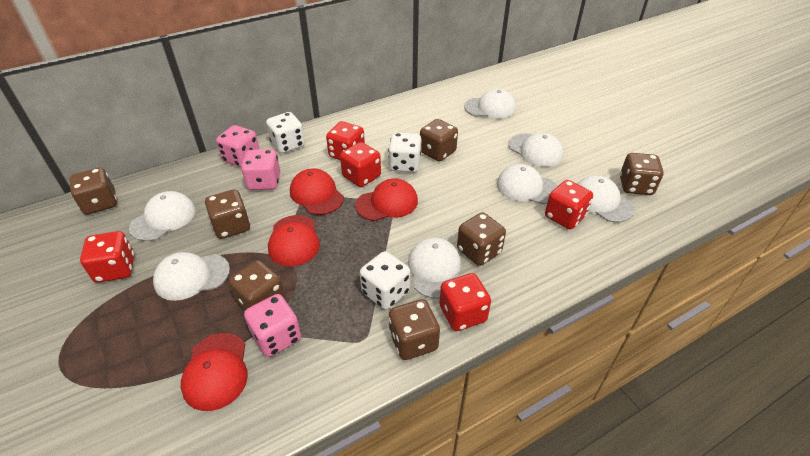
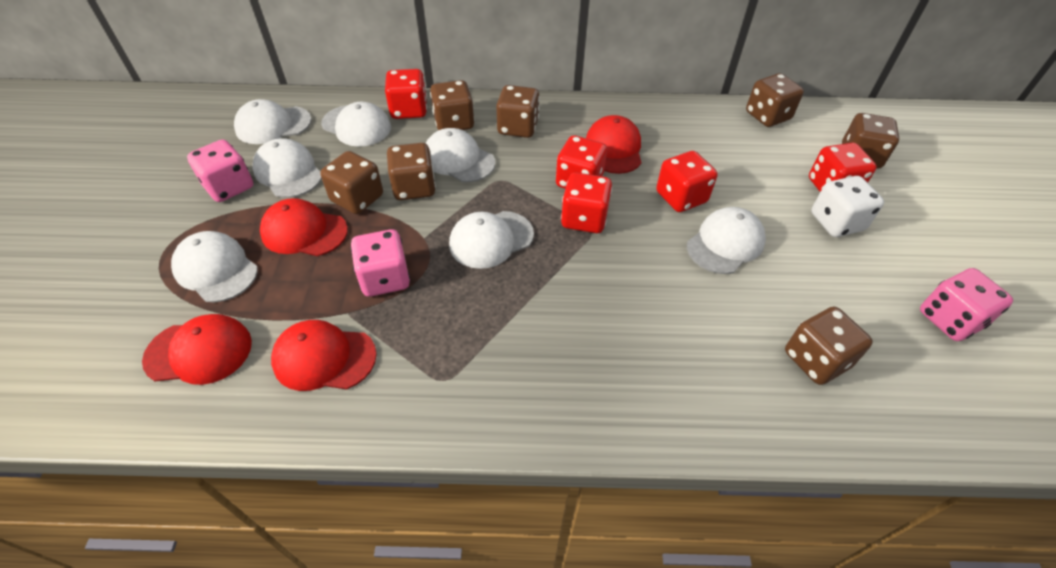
white dice: [266,112,305,153] [360,251,410,310] [388,132,421,173] = 3 -> [811,176,884,237] = 1

